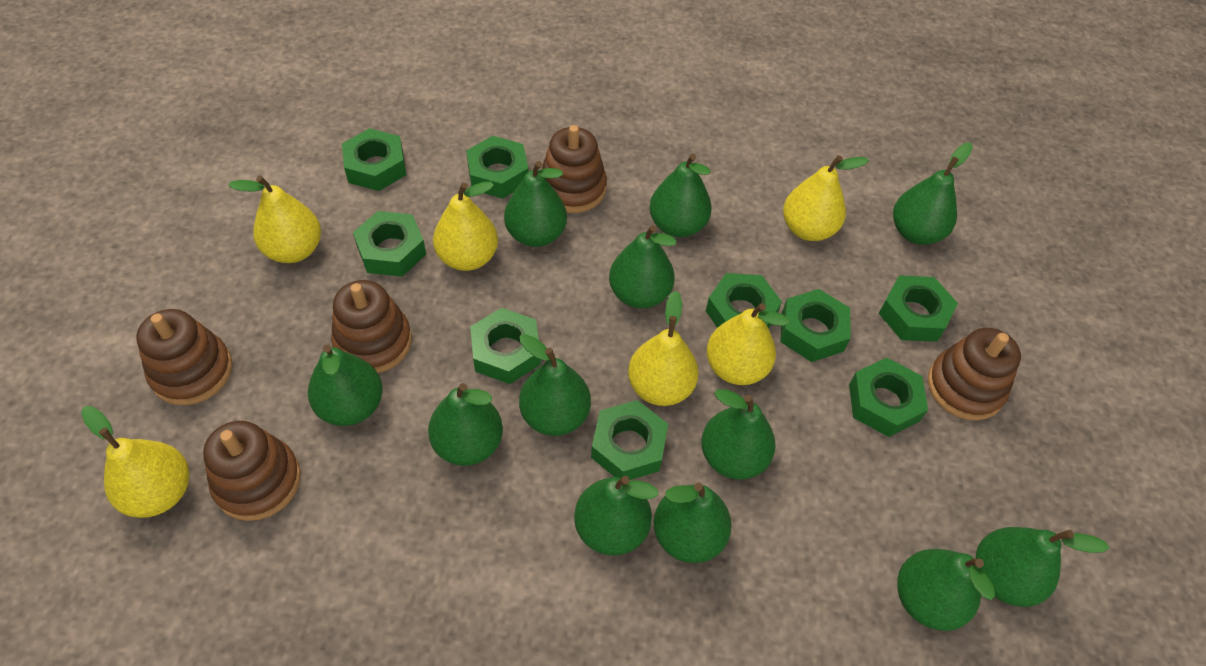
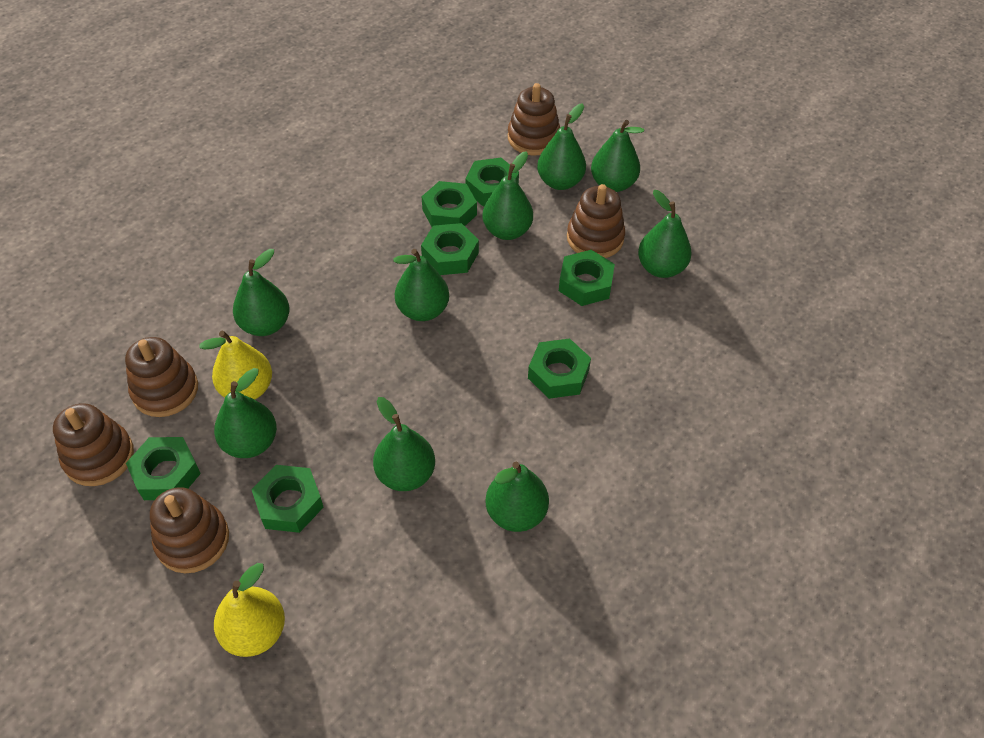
green nut: [342,128,406,191] [353,211,426,277] [466,136,529,199] [470,308,541,384] [591,400,668,480] [706,273,782,329] [780,289,850,362] [849,358,928,437] [879,275,958,342] = 9 -> [126,437,201,500] [251,465,324,533] [421,223,479,275] [422,181,477,227] [465,158,519,207] [528,338,591,399] [559,250,615,306] = 7
green pear: [308,344,383,426] [428,383,503,466] [504,161,567,247] [519,334,591,436] [574,476,659,556] [609,225,676,309] [649,154,712,237] [653,483,732,563] [701,389,776,480] [893,143,973,245] [897,549,995,631] [976,527,1110,607] = 12 -> [214,368,277,458] [233,249,290,336] [373,397,435,491] [393,249,449,321] [482,151,533,240] [486,462,549,532] [537,103,586,190] [591,120,644,192] [638,190,692,278] = 9
yellow pear: [81,406,189,518] [228,175,321,263] [433,182,498,271] [628,291,699,406] [706,303,789,385] [783,155,869,241] = 6 -> [200,331,272,400] [214,563,285,657] = 2

